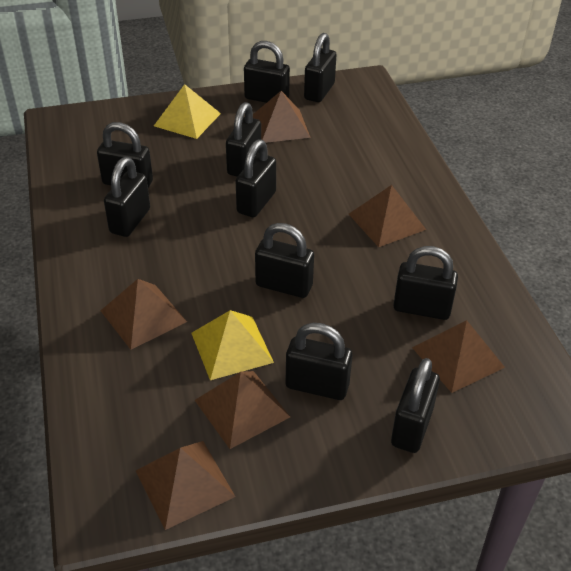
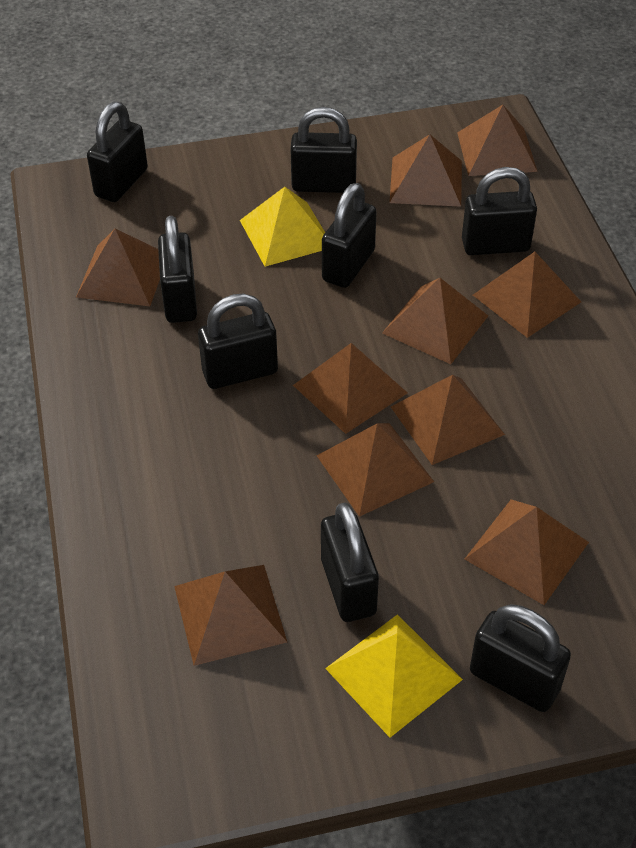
black padlock: [97,122,153,188] [104,157,150,237] [226,102,261,177] [236,139,276,217] [244,41,290,103] [255,223,314,298] [286,323,353,400] [304,33,337,102] [391,358,440,453] [394,246,458,320] = 10 -> [87,102,148,202] [158,216,197,323] [198,294,278,389] [290,107,357,193] [321,503,379,622] [322,183,377,288] [462,167,537,255] [470,604,571,712] = 8
brown pyramid: [101,279,187,349] [136,441,236,530] [195,371,290,449] [253,91,311,143] [349,185,426,247] [412,320,505,393] = 6 -> [76,229,160,306] [174,565,287,666] [293,343,408,434] [317,423,434,517] [382,278,488,364] [389,134,462,207] [391,375,505,465] [457,105,538,176] [465,500,589,605] [473,252,581,338] = 10

